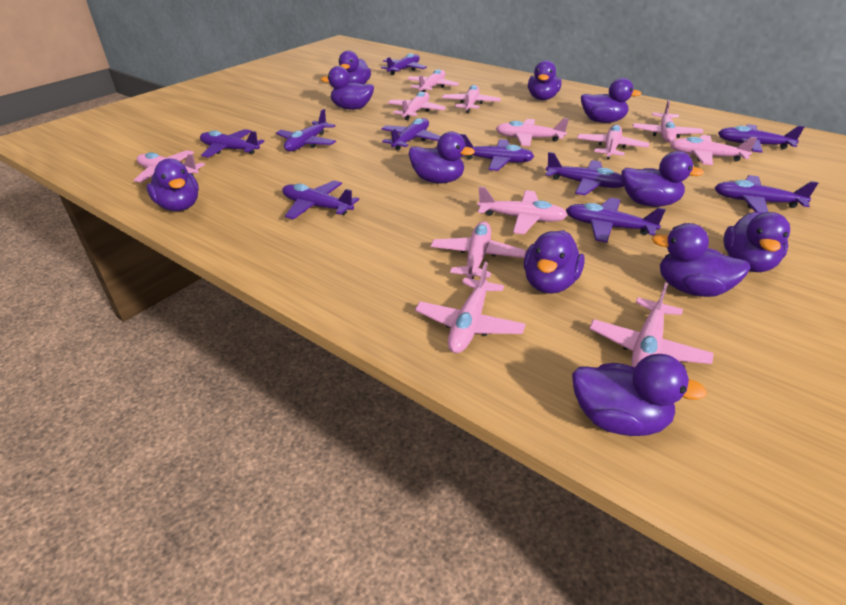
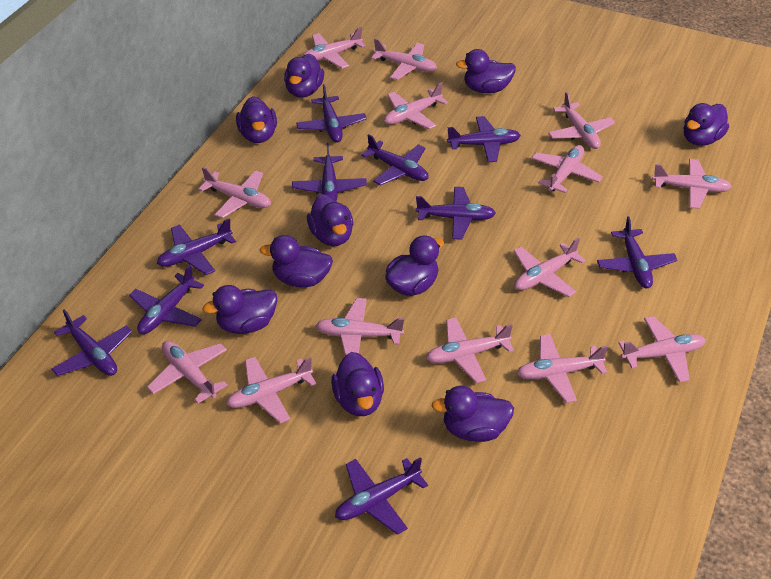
pink plane: [134,150,205,183] [388,92,446,120] [407,69,459,92] [415,262,525,353] [431,221,526,279] [442,85,501,113] [477,187,568,234] [496,118,569,146] [577,124,649,160] [590,283,714,367] [633,100,703,143] [670,135,757,165] = 12 -> [147,341,228,404] [198,167,271,218] [226,357,316,423] [302,27,366,69] [315,298,404,355] [371,38,437,80] [384,82,448,129] [426,317,514,383] [513,238,586,297] [517,334,608,403] [532,145,603,193] [548,92,615,149] [618,316,706,383] [652,159,732,209] = 14
purple duck: [146,159,199,211] [321,66,374,110] [339,51,371,84] [409,131,475,183] [524,230,585,294] [528,60,562,100] [572,354,707,436] [581,78,642,123] [621,151,704,207] [652,223,751,297] [723,212,790,272] = 11 -> [203,285,277,334] [236,96,277,143] [259,235,333,287] [284,54,324,98] [307,194,353,246] [331,352,384,416] [385,235,444,296] [432,386,514,442] [456,49,516,93] [684,103,729,146] = 10

